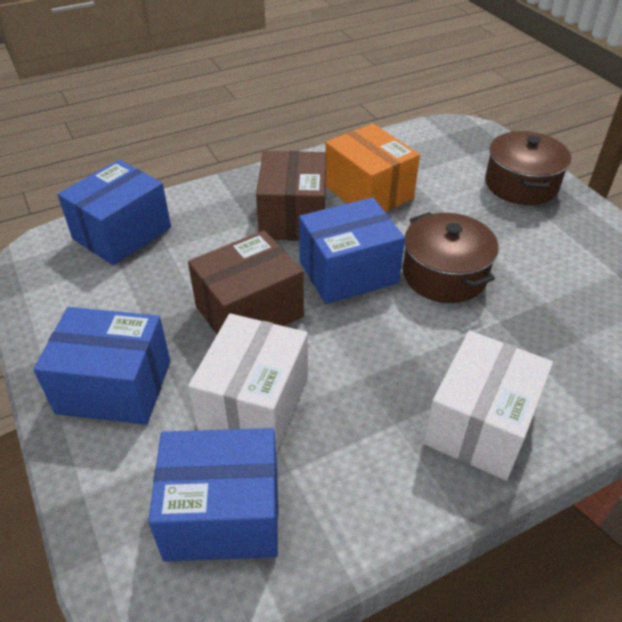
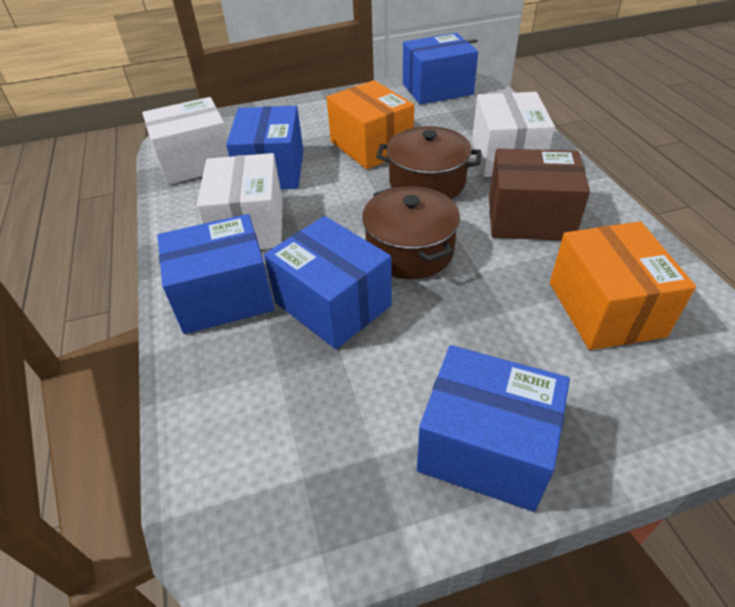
blue box: [33,307,170,425] [58,160,171,265] [148,428,278,562] [299,197,405,304] = 4 -> [157,214,275,334] [226,106,303,189] [264,216,392,349] [403,33,478,105] [417,345,570,512] = 5
brown box: [188,230,304,334] [256,151,326,241] = 2 -> [489,149,590,241] = 1
orange box: [325,123,420,212] = 1 -> [327,80,414,169] [550,221,696,350] = 2
white box: [188,313,308,452] [423,331,553,480] = 2 -> [142,97,229,185] [197,153,283,249] [472,92,555,177] = 3

